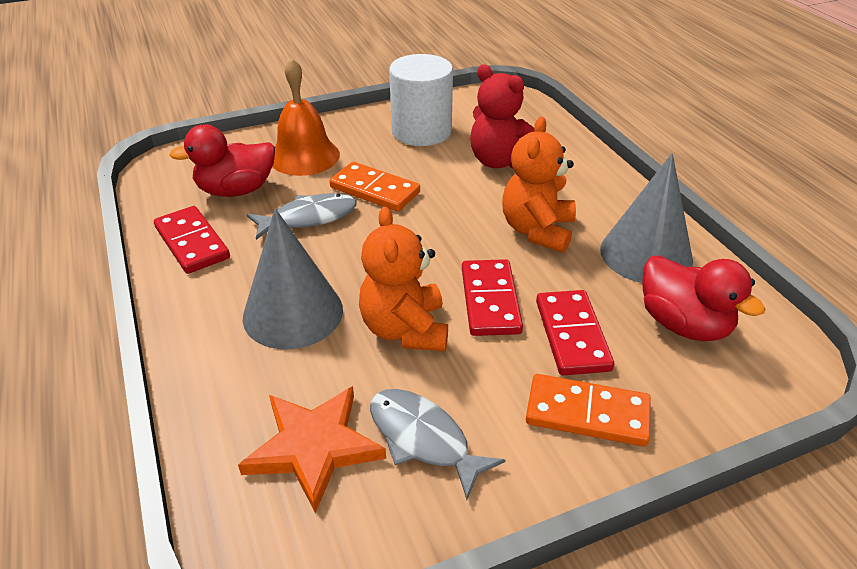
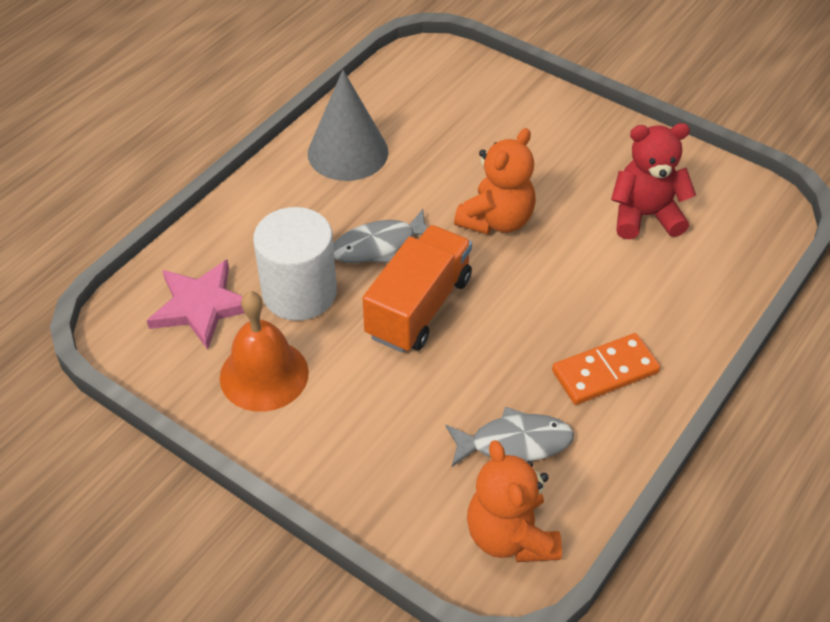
grey cone: [243,208,343,350] [600,153,693,283] = 2 -> [308,70,388,181] = 1
orange domino: [329,162,420,212] [526,374,651,447] = 2 -> [552,333,660,405] = 1
orange star: [238,386,386,513] = 1 -> none = 0
orange truck: none = 0 -> [362,225,472,353] = 1
pink star: none = 0 -> [147,260,245,350] = 1
red domino: [154,206,230,274] [462,259,523,336] [536,290,614,375] = 3 -> none = 0
red duck: [169,124,275,197] [642,255,765,341] = 2 -> none = 0

